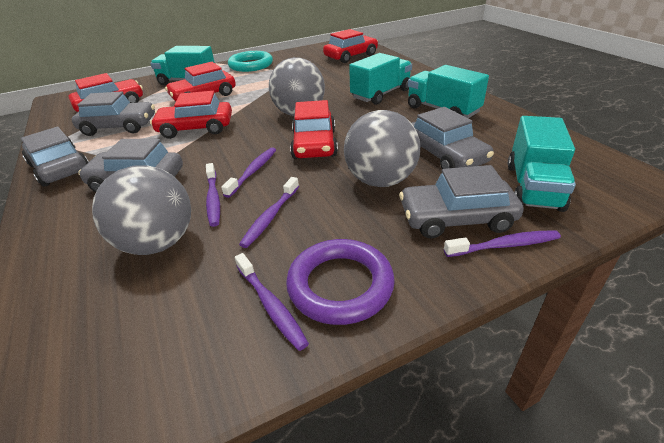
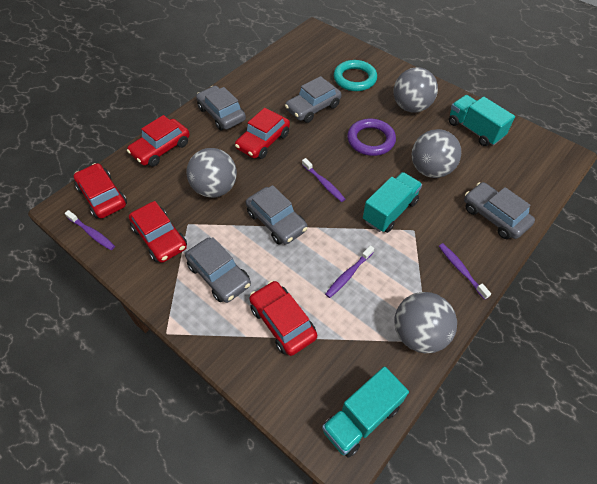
grey ball: [92,166,191,255] [269,57,325,116] [344,110,420,187] = 3 -> [187,148,237,198] [393,67,438,113] [394,292,457,353] [412,129,461,178] = 4
purple toothbrush: [206,163,220,227] [221,148,276,198] [235,253,309,351] [239,177,299,248] [444,230,561,257] = 5 -> [65,210,115,250] [302,158,345,202] [325,245,374,298] [439,243,491,300] = 4
turquoise truck: [150,46,215,85] [349,53,412,105] [408,65,489,118] [508,116,576,212] = 4 -> [322,367,409,458] [363,172,422,233] [449,95,515,146] = 3

